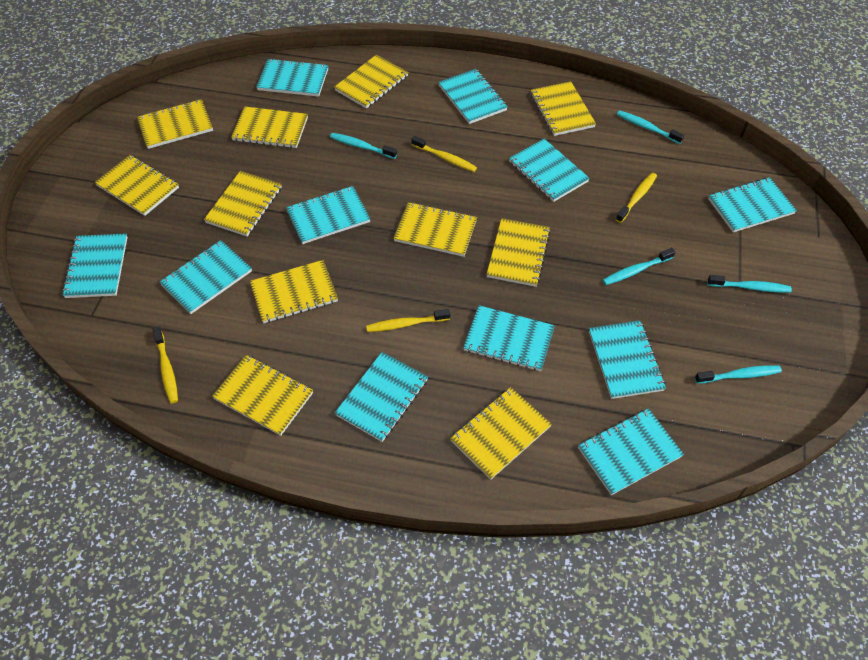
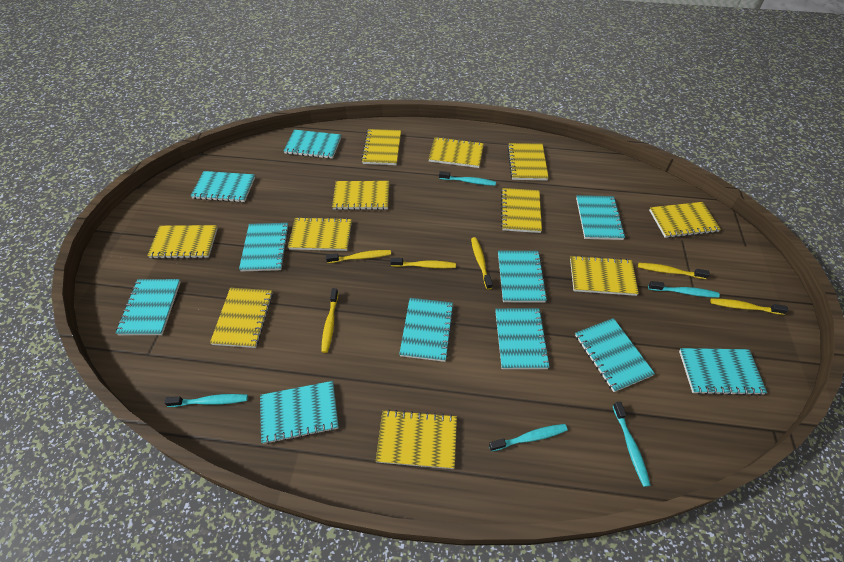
yellow toothbrush: [153,327,178,403] [366,309,451,332] [411,136,477,172] [616,173,657,223] = 4 -> [321,288,338,353] [326,250,391,263] [390,258,456,268] [471,237,493,290] [638,263,710,279] [711,298,788,315] = 6

